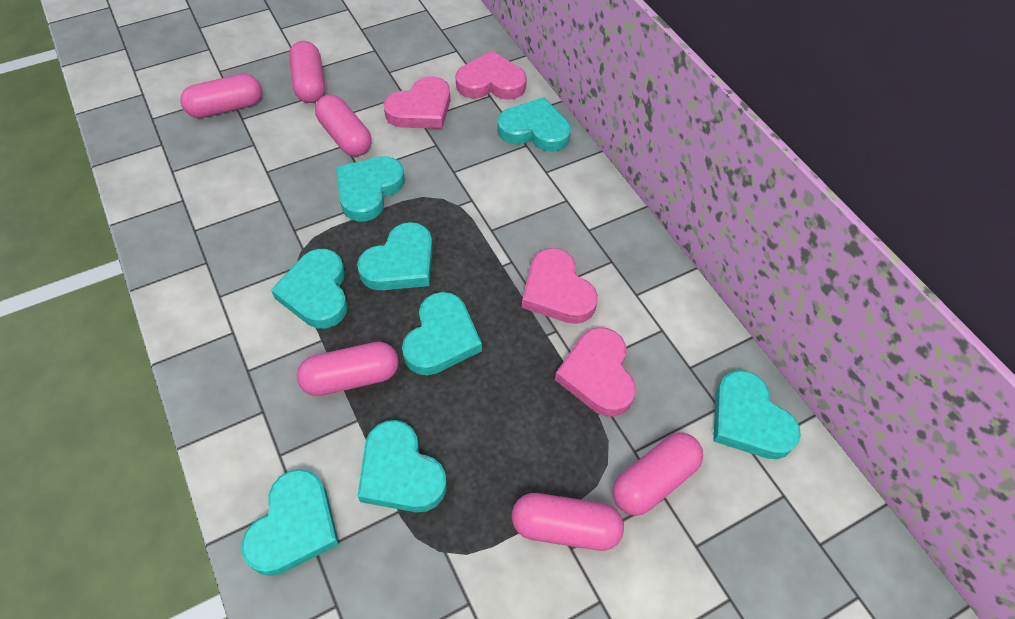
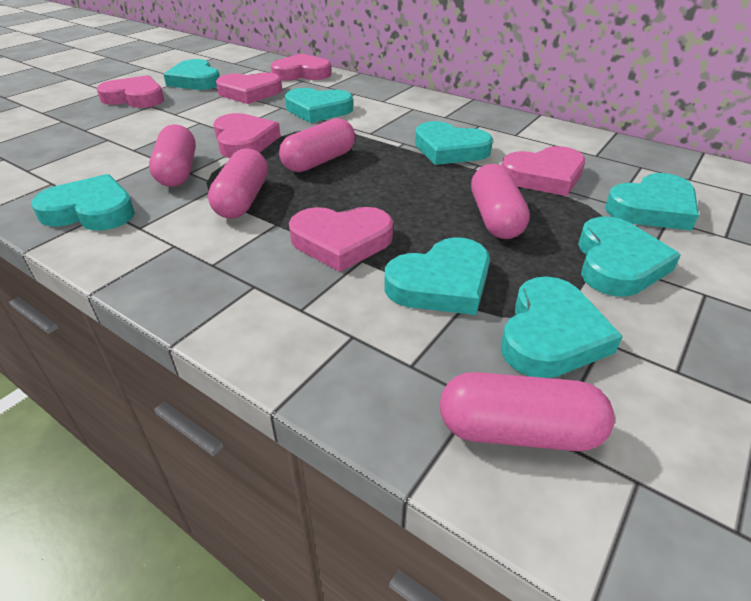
pink capsule: [180,74,262,118] [289,41,325,103] [297,342,399,396] [315,95,372,157] [512,493,624,551] [613,433,703,516] = 6 -> [149,124,196,187] [208,148,268,219] [279,118,355,172] [440,372,615,451] [471,164,530,239] = 5
pink heart: [384,76,450,129] [455,51,527,100] [522,248,598,324] [555,327,636,417] = 4 -> [97,75,164,108] [213,113,281,158] [216,72,282,104] [271,53,331,81] [289,207,393,272] [502,146,585,196] = 6

